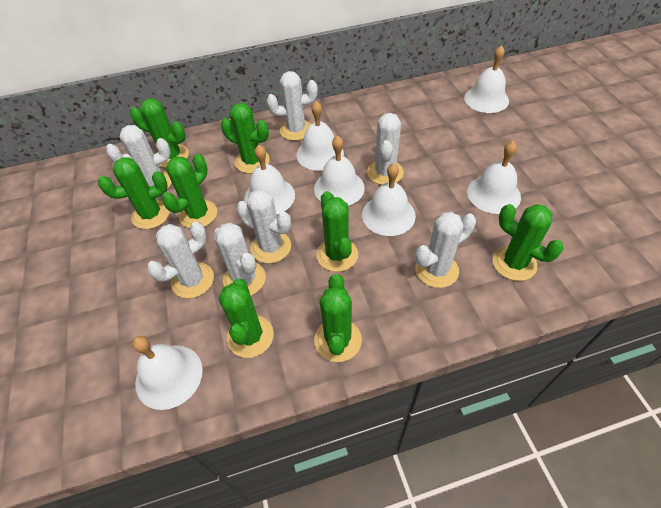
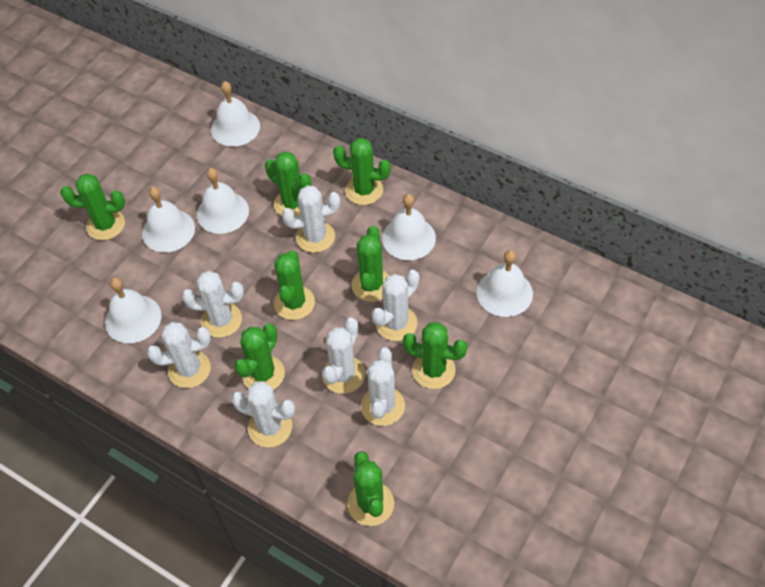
white bell: [132,336,203,410] [244,145,295,215] [296,101,344,171] [314,136,365,206] [362,163,416,236] [464,45,509,113] [467,141,521,214] = 7 -> [105,277,162,343] [142,187,195,252] [197,168,249,234] [211,81,260,147] [382,194,436,260] [477,250,533,317] = 6

